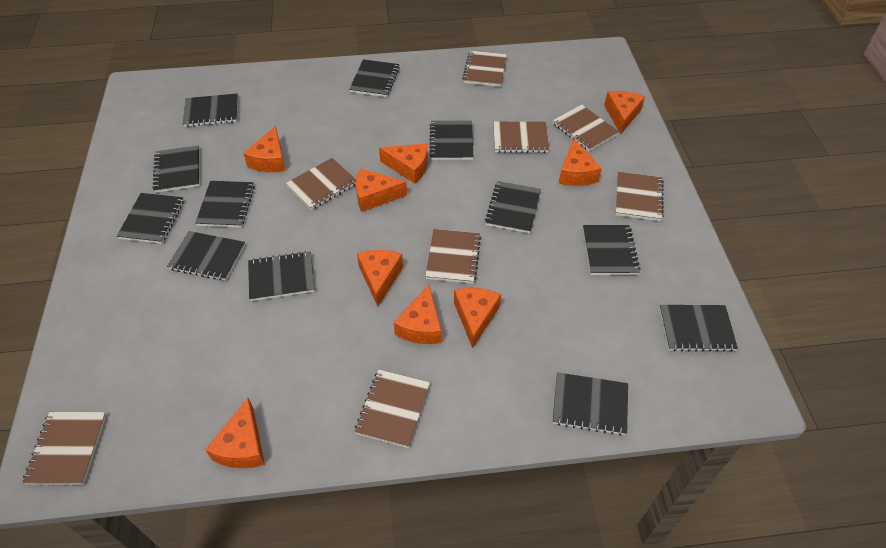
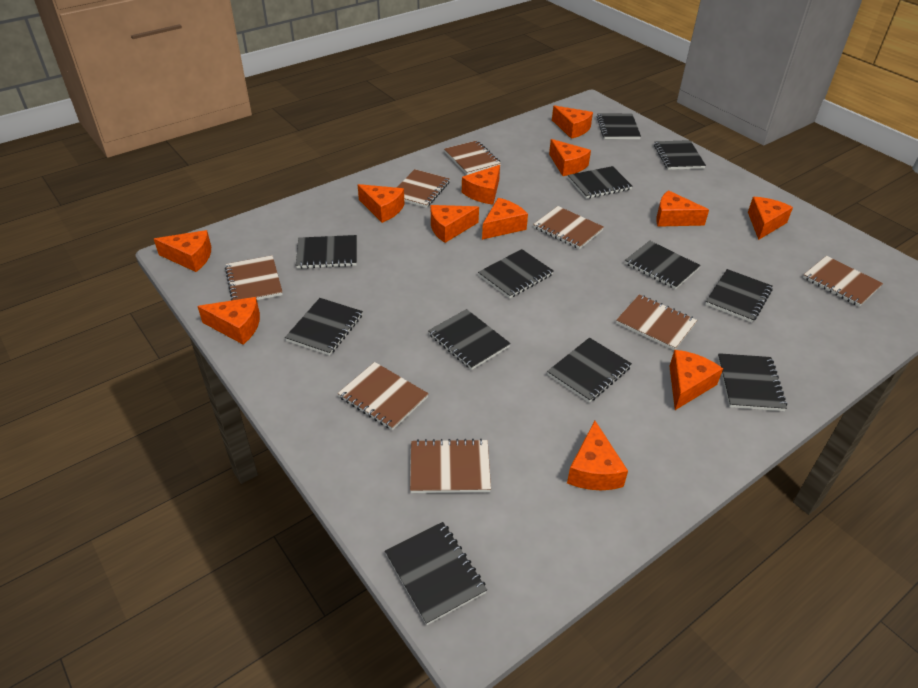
orange cheese: [205,398,265,468] [243,126,286,172] [356,169,407,212] [357,250,403,306] [379,143,428,184] [394,284,441,344] [454,288,501,348] [559,139,602,186] [604,91,645,134] = 9 -> [154,230,211,272] [197,297,260,345] [357,184,405,223] [431,205,479,243] [462,165,500,205] [482,198,528,240] [549,139,591,176] [552,106,593,139] [567,421,628,490] [656,190,709,227] [670,350,723,410] [748,197,793,240] = 12

